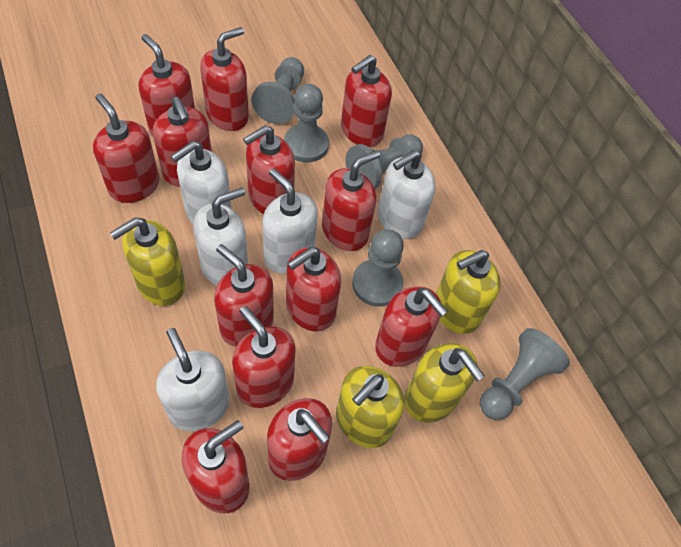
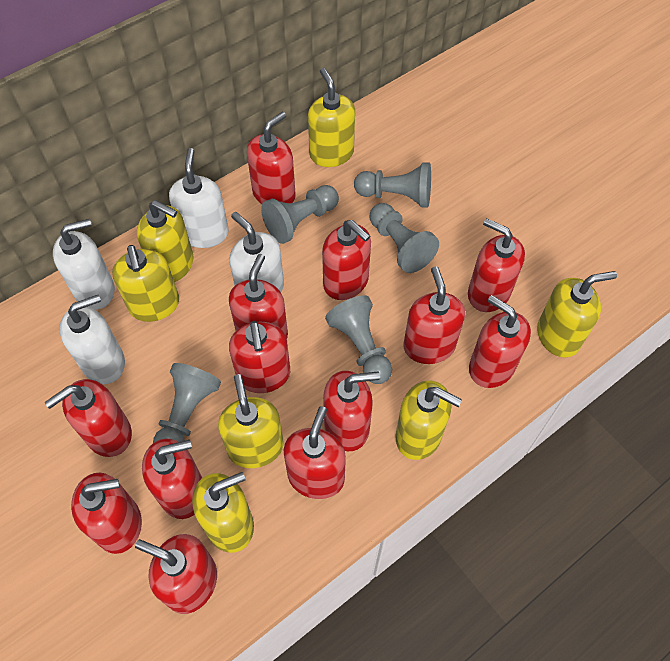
white soap dispenser: [156,328,230,431] [171,141,232,224] [193,188,248,286] [262,168,318,274] [378,150,436,239] = 5 -> [53,219,115,310] [59,295,125,384] [169,148,229,248] [229,212,284,292] = 4
yellow soap dispenser: [110,217,185,306] [336,366,404,448] [404,343,484,423] [436,250,501,334] = 4 -> [112,245,179,322] [137,200,194,282] [192,472,254,553] [218,374,284,468] [308,68,355,167] [396,380,462,460] [537,271,617,358] = 7

